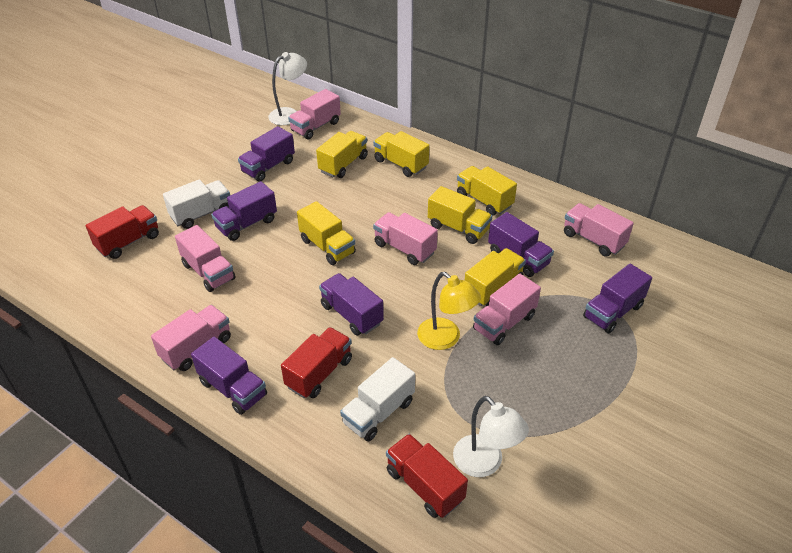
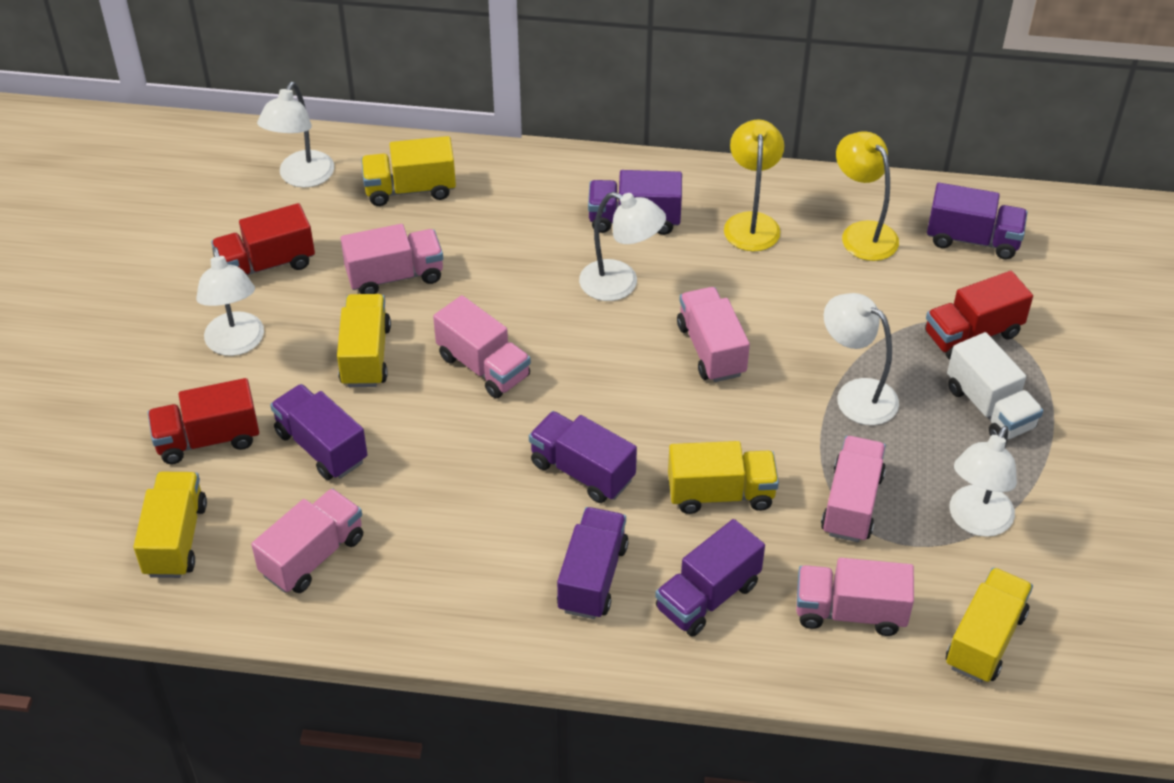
white lamp: [268,52,307,125] [453,396,529,477] = 2 -> [196,247,264,356] [257,82,334,188] [579,192,666,301] [824,293,899,425] [950,426,1017,537] = 5
white truck: [163,179,230,229] [340,357,415,441] = 2 -> [947,332,1043,440] = 1
yellow lamp: [417,272,481,350] = 1 -> [724,119,784,251] [836,131,899,261] = 2
yellow truck: [297,201,356,265] [316,131,368,178] [373,131,429,177] [428,186,492,244] [457,166,517,216] [465,248,526,306] = 6 -> [133,472,207,578] [337,294,391,387] [361,136,456,206] [668,441,779,514] [946,567,1033,683] = 5

